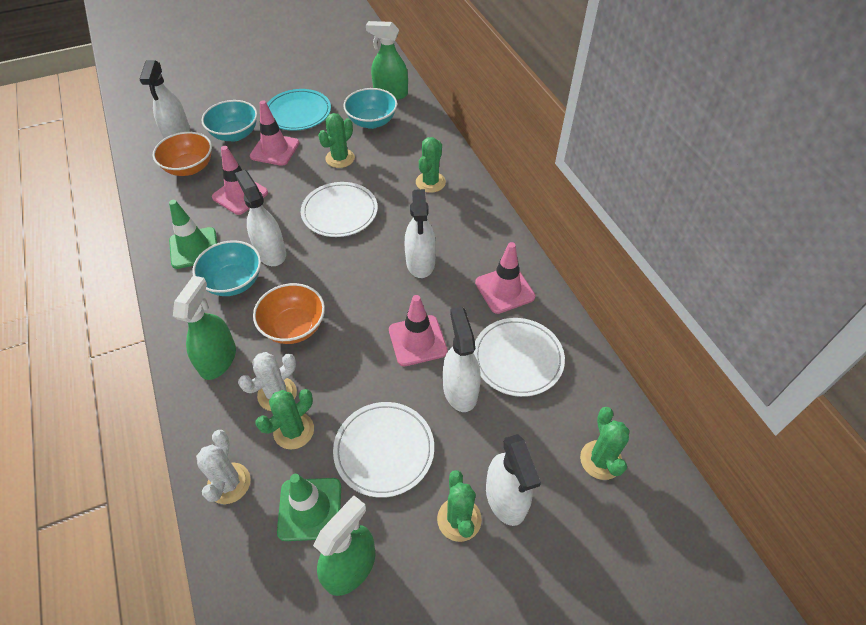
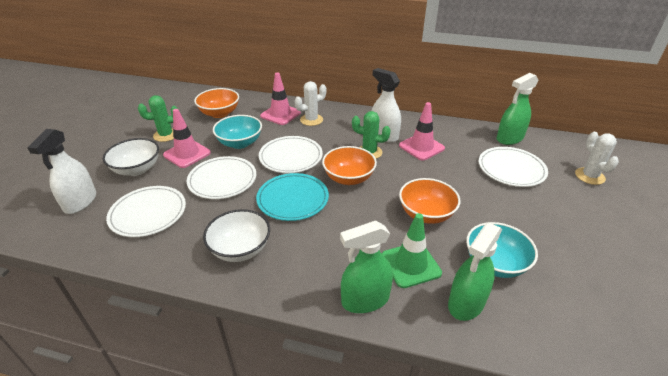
green cactus: [256,389,314,449] [318,113,355,168] [416,137,446,193] [437,470,482,542] [580,407,629,480] = 5 -> [138,95,179,142] [352,111,391,159] = 2
green traffic cone: [169,200,217,269] [277,474,341,541] = 2 -> [382,213,442,288] = 1
orange bowl: [153,132,212,176] [253,283,325,344] = 2 -> [194,88,239,118] [322,146,377,185] [399,178,460,224] = 3
pink traffic cone: [212,146,268,215] [250,100,299,166] [389,295,448,366] [475,242,535,314] = 4 -> [163,109,211,168] [260,73,301,125] [399,102,445,161] = 3
turquoise bowl: [193,240,261,296] [202,100,257,141] [343,88,397,129] = 3 -> [213,115,262,149] [466,222,538,278] = 2
white bowl: none = 0 -> [103,138,159,176] [203,209,270,262] = 2
white plate: [301,182,378,237] [333,402,434,498] [473,318,565,397] = 3 -> [106,186,186,237] [187,156,256,199] [259,136,323,173] [479,147,548,187] = 4
white spray bottle: [139,60,190,138] [235,170,286,266] [404,189,436,278] [443,307,481,412] [486,434,541,526] = 5 -> [27,129,96,214] [372,68,401,142] = 2

